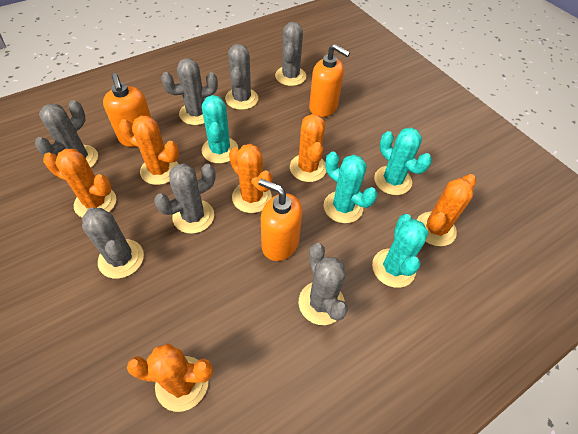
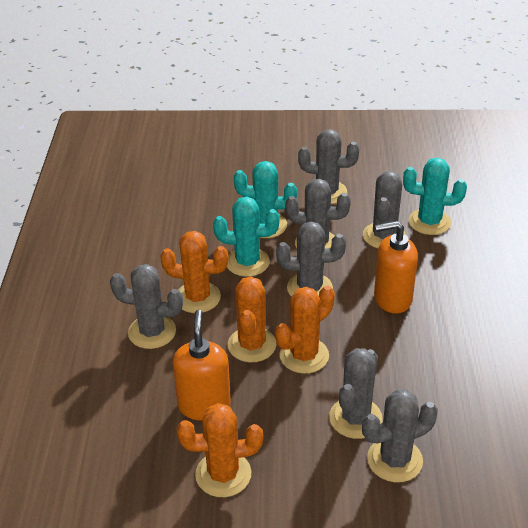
orange cactus: [43,149,116,217] [119,116,179,185] [127,343,213,412] [229,144,272,213] [290,114,326,182] [417,174,476,246] = 6 -> [160,231,229,313] [177,403,263,497] [228,277,276,363] [275,286,335,374] = 4
orange soap dispenser: [103,73,151,147] [258,179,302,261] [309,44,350,117] = 3 -> [172,310,231,421] [374,221,418,314] = 2
turquoise cactus: [201,95,238,164] [324,151,377,223] [372,214,429,288] [374,128,432,195] = 4 -> [213,197,280,277] [234,161,297,238] [403,158,467,235] = 3

